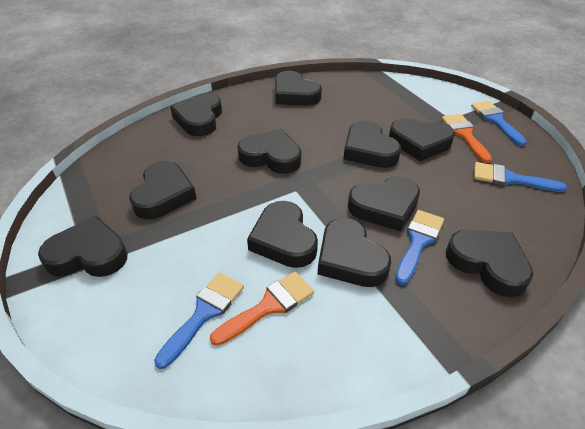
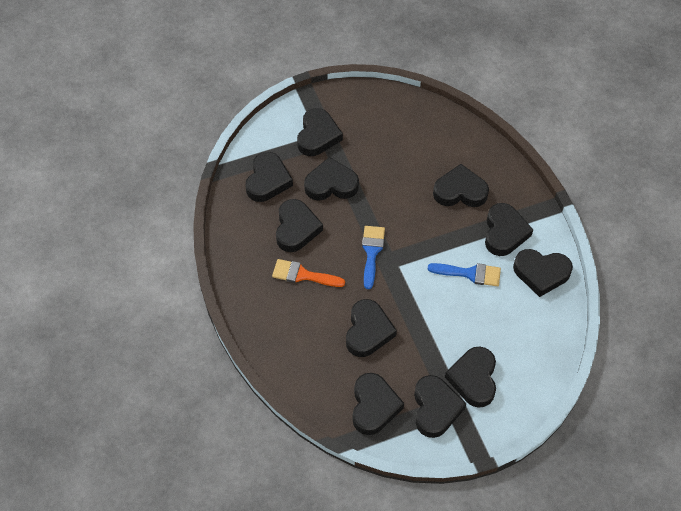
blue brush: [154,273,244,369] [395,210,444,285] [471,101,527,146] [474,162,567,192] = 4 -> [362,226,385,289] [428,263,501,286] = 2
orange brush: [210,271,314,346] [442,114,492,163] = 2 -> [272,259,345,287] = 1

